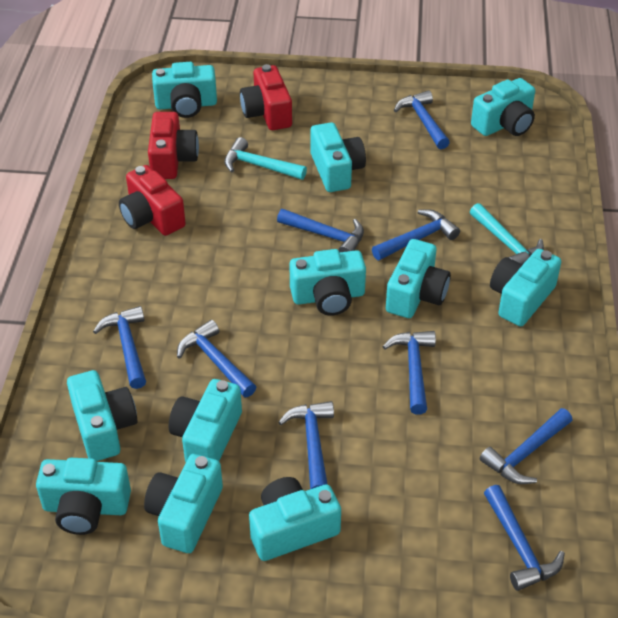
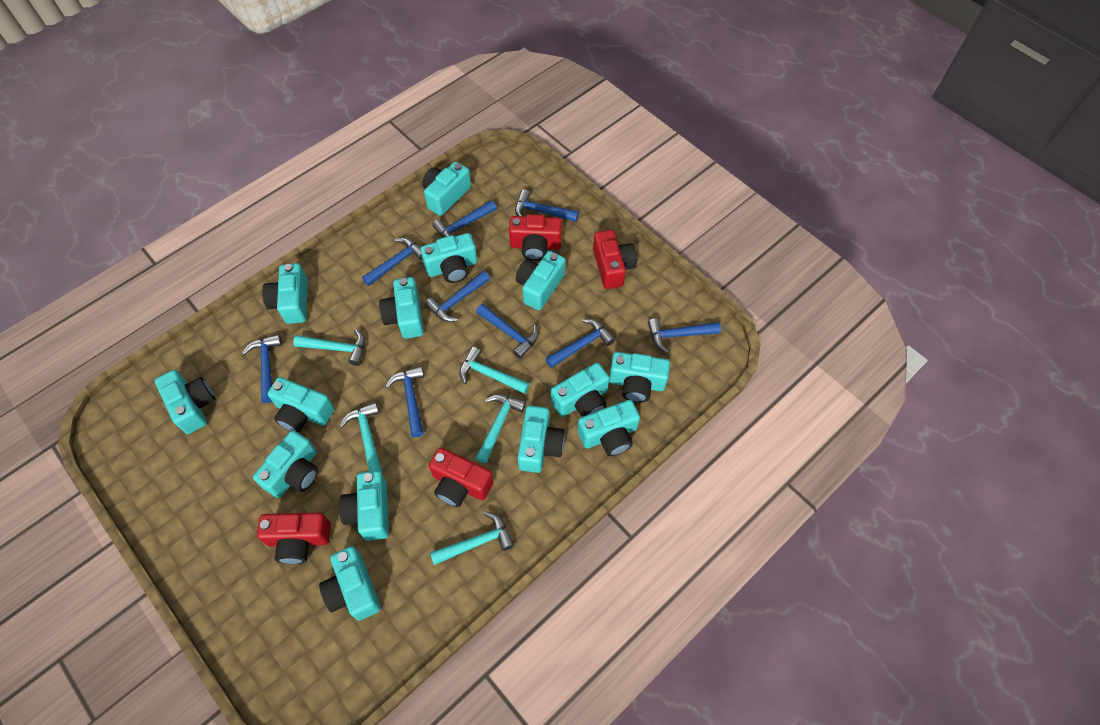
red camera: [119,165,186,236] [148,112,199,179] [240,64,292,130] = 3 -> [257,513,331,564] [429,447,494,507] [509,214,562,261] [593,230,637,289] = 4
turquoise camera: [36,458,131,535] [67,370,138,461] [144,454,223,553] [152,62,217,118] [169,379,242,462] [249,477,341,561] [289,249,366,316] [311,122,366,192] [386,239,451,318] [471,78,535,136] [490,249,561,327] = 11 -> [155,370,215,434] [253,431,318,498] [262,263,308,324] [268,377,335,433] [319,546,381,621] [339,470,389,541] [379,277,424,339] [420,233,477,283] [422,161,471,216] [516,251,566,310] [517,405,565,473] [551,363,610,417] [577,400,640,456] [609,352,670,403] = 14
turquoise hammer: [224,137,307,180] [470,203,544,264] = 2 -> [293,329,365,366] [340,402,382,473] [430,511,514,565] [459,347,530,394] [476,394,526,463] = 5

